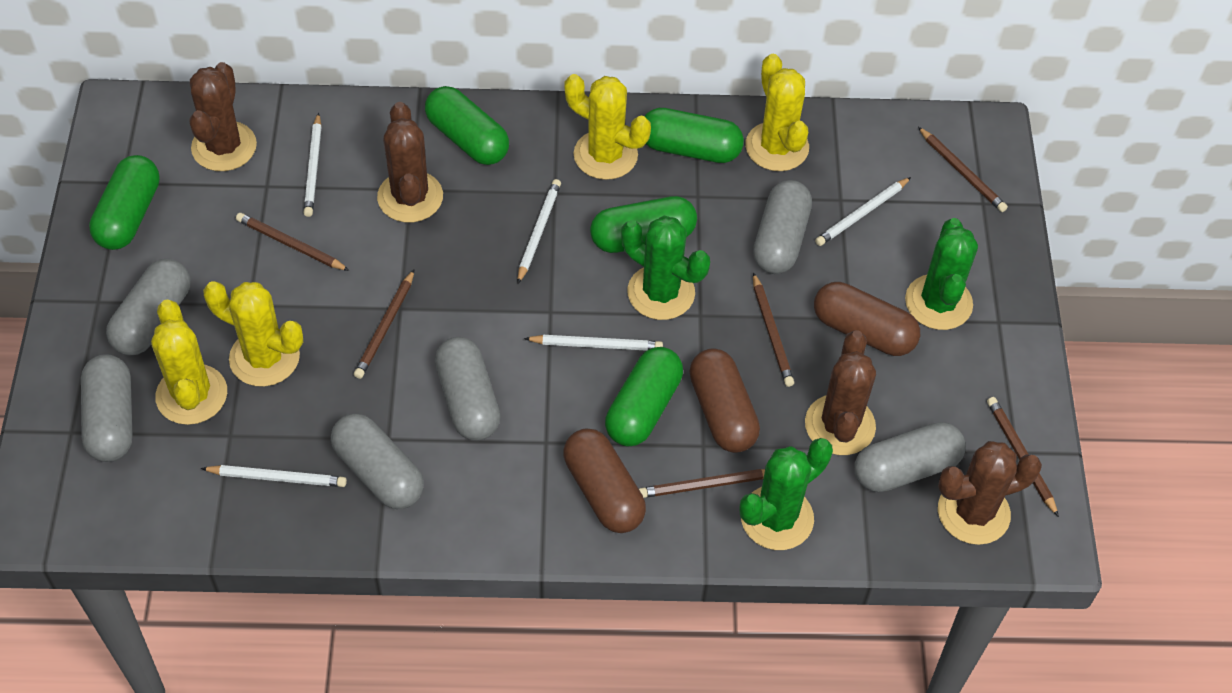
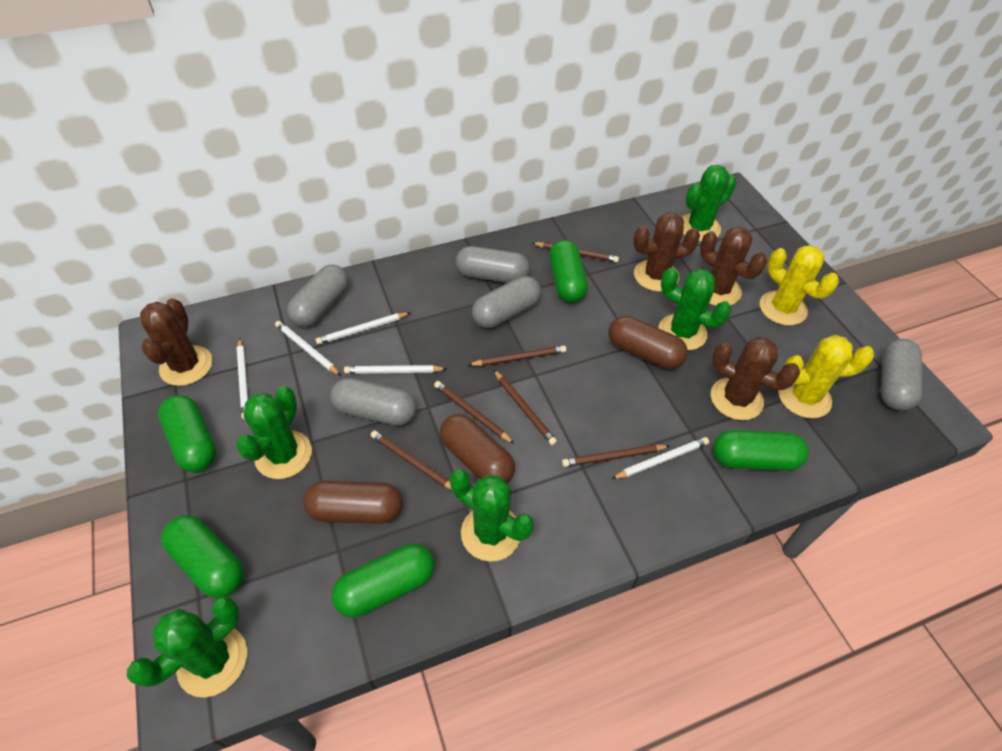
green cactus: [621,216,710,320] [740,438,833,550] [905,218,978,330] = 3 -> [127,596,247,697] [236,386,312,479] [450,469,534,561] [659,267,732,351] [682,165,737,242] = 5
grey capsule: [81,354,133,462] [106,259,191,356] [331,414,424,509] [435,337,501,441] [753,180,812,274] [854,422,966,492] = 6 -> [287,265,349,327] [330,378,417,426] [456,246,530,283] [472,276,541,328] [881,339,922,411] = 5
yellow cactus: [151,299,227,425] [203,281,303,387] [564,74,651,180] [745,54,809,171] = 4 -> [760,245,839,326] [778,335,874,419] = 2

